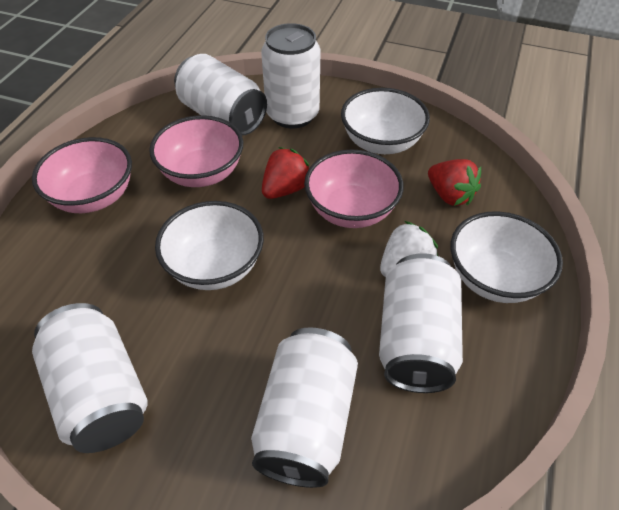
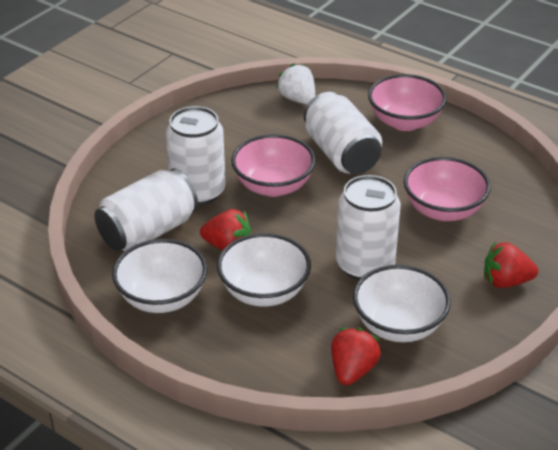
red strawberry: [262,147,309,199] [428,159,481,206] = 2 -> [200,209,251,250] [331,328,381,385] [484,242,538,288] = 3
white can: [32,303,148,453] [174,54,267,135] [251,327,358,488] [261,23,320,128] [379,253,463,393] = 5 -> [94,169,198,251] [166,106,226,206] [304,92,382,174] [336,175,401,280] = 4

